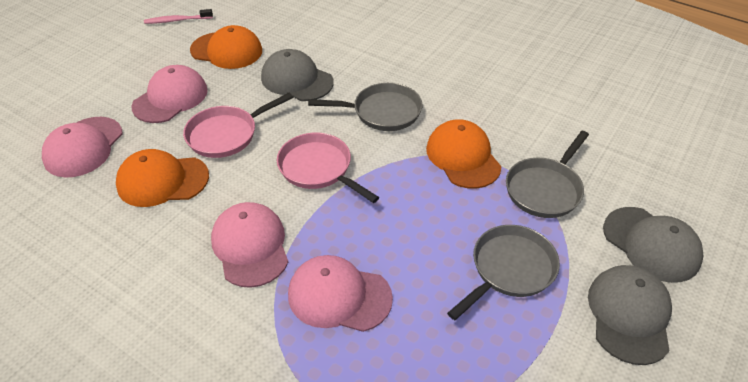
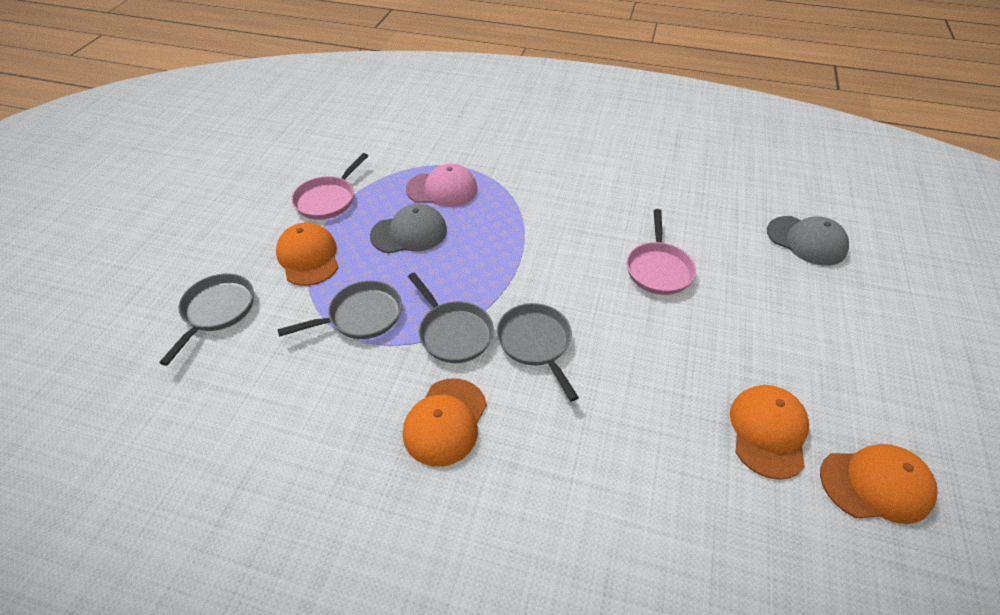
grey cap: [261,49,334,101] [588,265,672,365] [603,207,703,283] = 3 -> [370,204,447,253] [767,216,849,266] = 2
grey pan: [308,83,422,131] [447,225,560,320] [506,131,589,218] = 3 -> [159,274,254,366] [277,281,402,339] [408,273,494,363] [496,303,579,401] = 4
orange cap: [116,149,209,207] [190,25,262,69] [426,119,502,189] = 3 -> [276,223,338,286] [403,378,487,467] [730,385,809,480] [820,444,938,524] = 4
pink cap: [42,117,122,178] [132,65,208,123] [211,202,288,288] [288,255,393,332] = 4 -> [406,164,478,207] = 1
pink toothbrush: [144,9,213,24] = 1 -> none = 0

